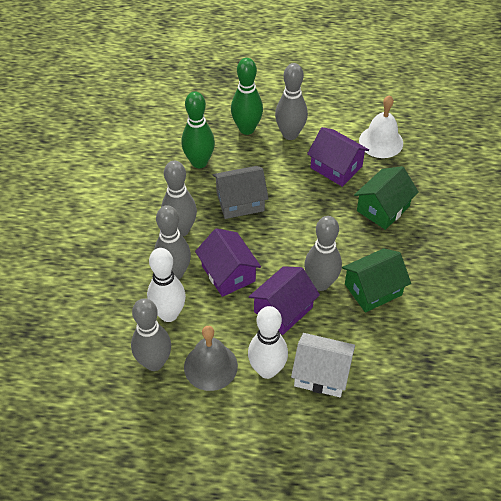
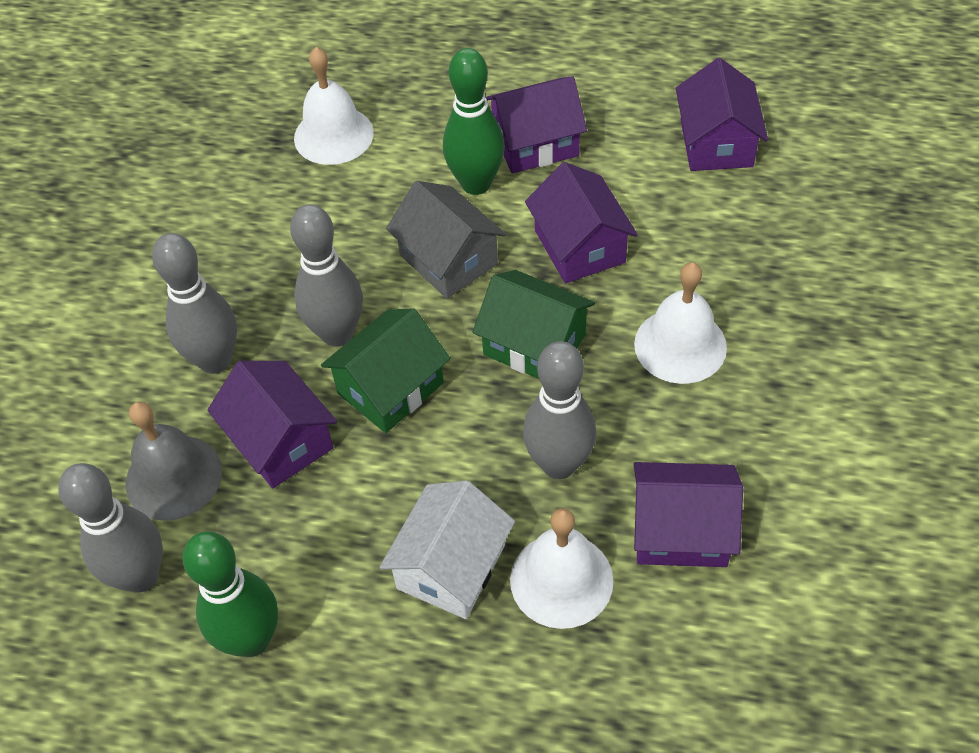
grey bowling pin: [131,298,171,371] [154,205,191,279] [161,161,197,236] [275,63,308,140] [304,216,342,291] = 5 -> [58,463,163,593] [152,233,237,374] [290,204,363,347] [523,341,596,479] = 4
purple house: [195,228,261,297] [249,266,320,335] [307,127,369,187] = 3 -> [208,361,337,489] [486,76,587,174] [525,162,638,284] [633,462,743,567] [676,58,768,171] = 5
white bell: [359,95,403,158] = 1 -> [294,47,374,165] [510,508,614,629] [634,262,727,384] = 3
white bowling pin: [147,248,186,322] [248,306,288,379] = 2 -> none = 0

